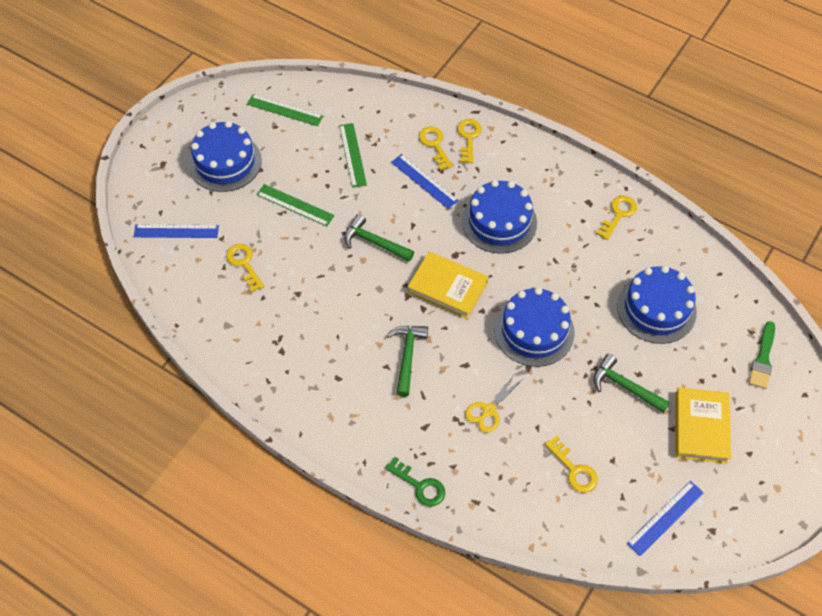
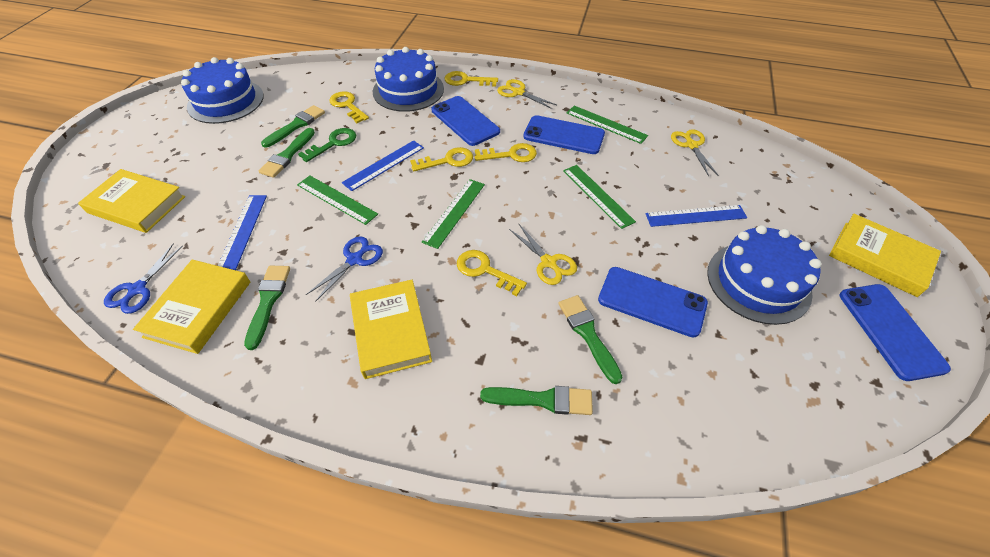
blue cake: [189,121,262,192] [462,180,537,254] [495,287,574,367] [617,266,697,344] = 4 -> [181,57,264,124] [373,47,444,112] [707,225,822,325] = 3
blue phone: none = 0 -> [431,96,500,146] [523,115,605,154] [598,267,708,338] [840,284,951,381] = 4
blue scissors: none = 0 -> [104,243,183,314] [306,236,383,302] = 2
green brush: [749,321,775,389] = 1 -> [244,266,290,350] [259,128,315,178] [261,105,325,148] [480,386,593,415] [558,295,623,384] = 5
green hammer: [344,214,414,262] [387,326,428,397] [593,354,670,413] = 3 -> none = 0
green ruler: [247,94,323,126] [256,184,335,226] [339,123,367,188] = 3 -> [297,176,378,225] [422,179,485,249] [563,165,636,229] [567,106,648,144] = 4
yellow book: [408,252,488,319] [676,387,731,464] = 2 -> [78,169,185,233] [133,259,250,354] [350,280,432,379] [829,214,941,297] = 4
yellow scissors: [465,374,524,433] = 1 -> [497,79,557,109] [509,224,577,285] [671,129,719,176] = 3

